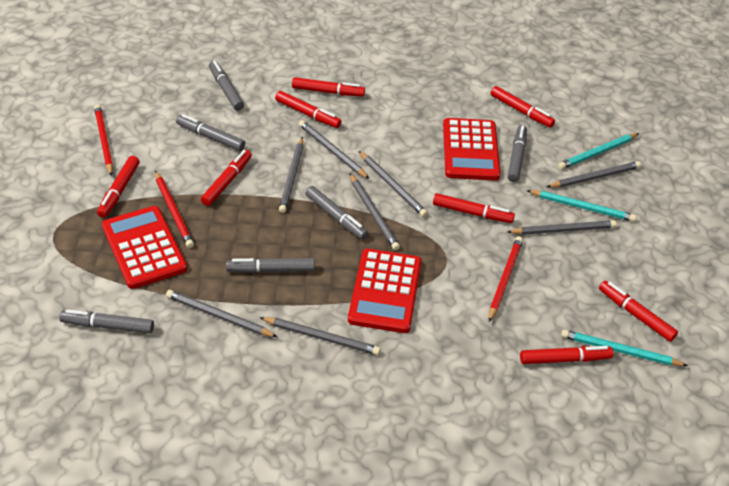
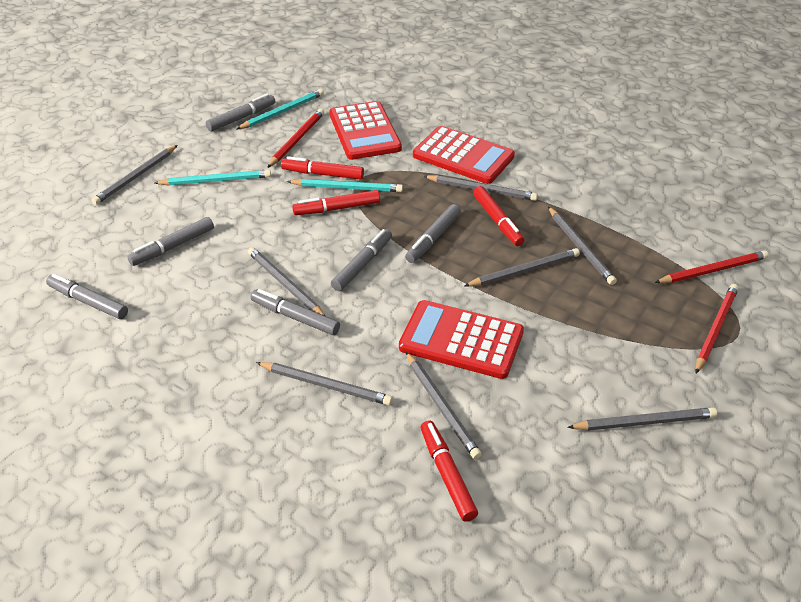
red marker: [97,156,140,218] [201,150,252,206] [275,91,341,128] [292,77,365,97] [433,193,515,223] [491,86,555,127] [520,346,613,364] [599,281,678,342] = 8 -> [281,156,364,180] [292,190,380,215] [420,420,478,522] [473,186,524,246] = 4

